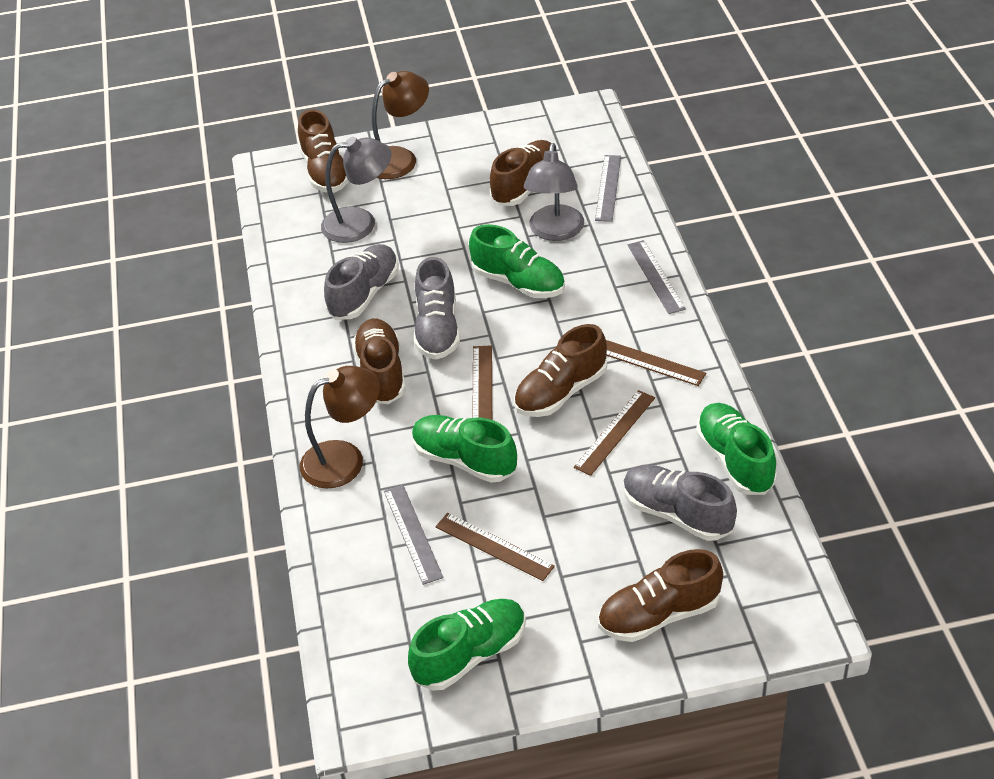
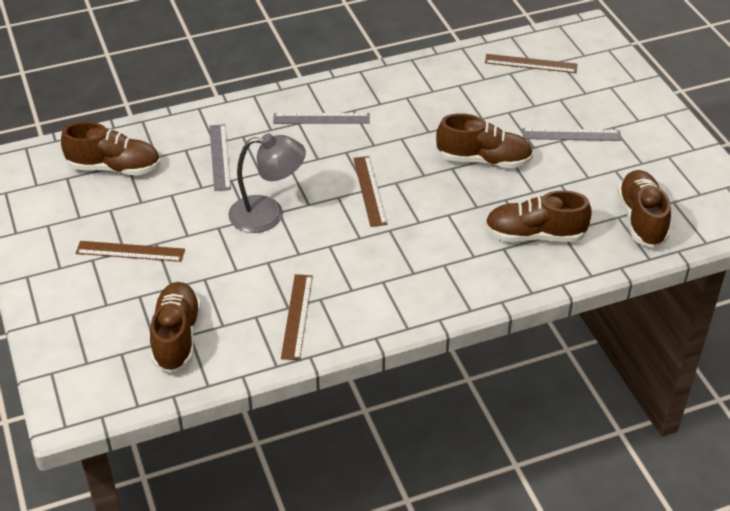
brown lamp: [300,366,380,488] [372,71,429,179] = 2 -> none = 0
green shoe: [408,599,526,690] [412,415,517,483] [469,224,565,298] [696,403,777,495] = 4 -> none = 0
grey lamp: [321,137,392,243] [524,143,584,241] = 2 -> [228,133,306,233] = 1
grey shoe: [324,244,399,320] [414,257,460,360] [623,465,737,541] = 3 -> none = 0

